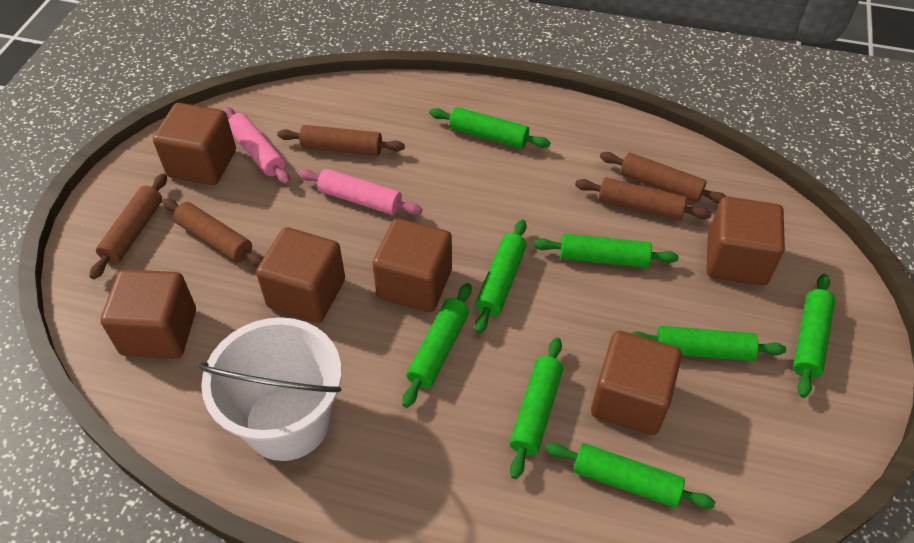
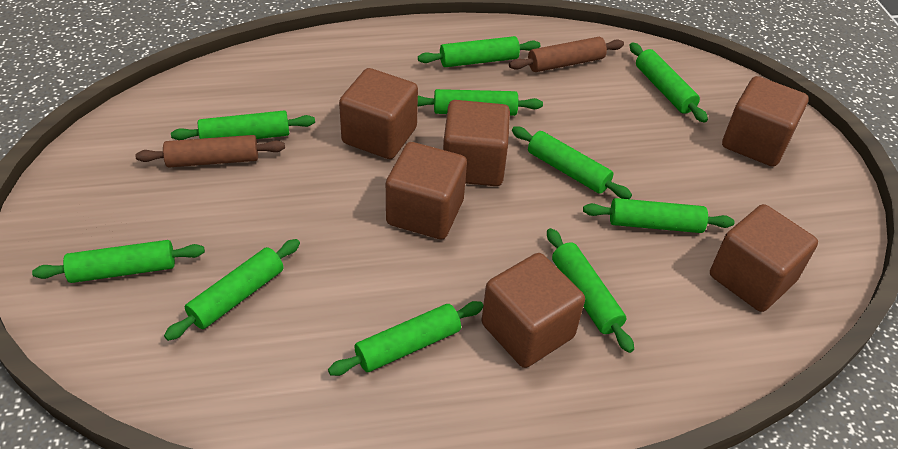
brown rolling pin: [89,173,167,279] [162,198,263,267] [277,125,405,156] [575,177,712,221] [600,152,727,204] = 5 -> [135,135,285,167] [509,37,624,72] = 2
green rolling pin: [402,283,472,408] [429,107,550,149] [475,220,527,334] [509,337,563,479] [534,234,679,268] [545,443,715,509] [631,326,786,361] [793,274,835,398] = 8 -> [32,240,205,283] [164,239,300,341] [171,111,315,140] [328,301,483,376] [418,36,540,67] [418,89,543,116] [512,126,632,199] [547,228,634,353] [583,198,735,233] [629,42,708,123] = 10
pink rolling pin: [223,107,290,184] [298,169,422,215] = 2 -> none = 0
white bucket: [198,317,342,461] = 1 -> none = 0

